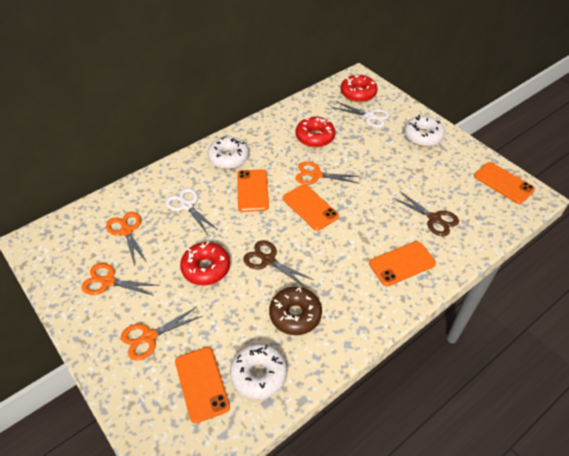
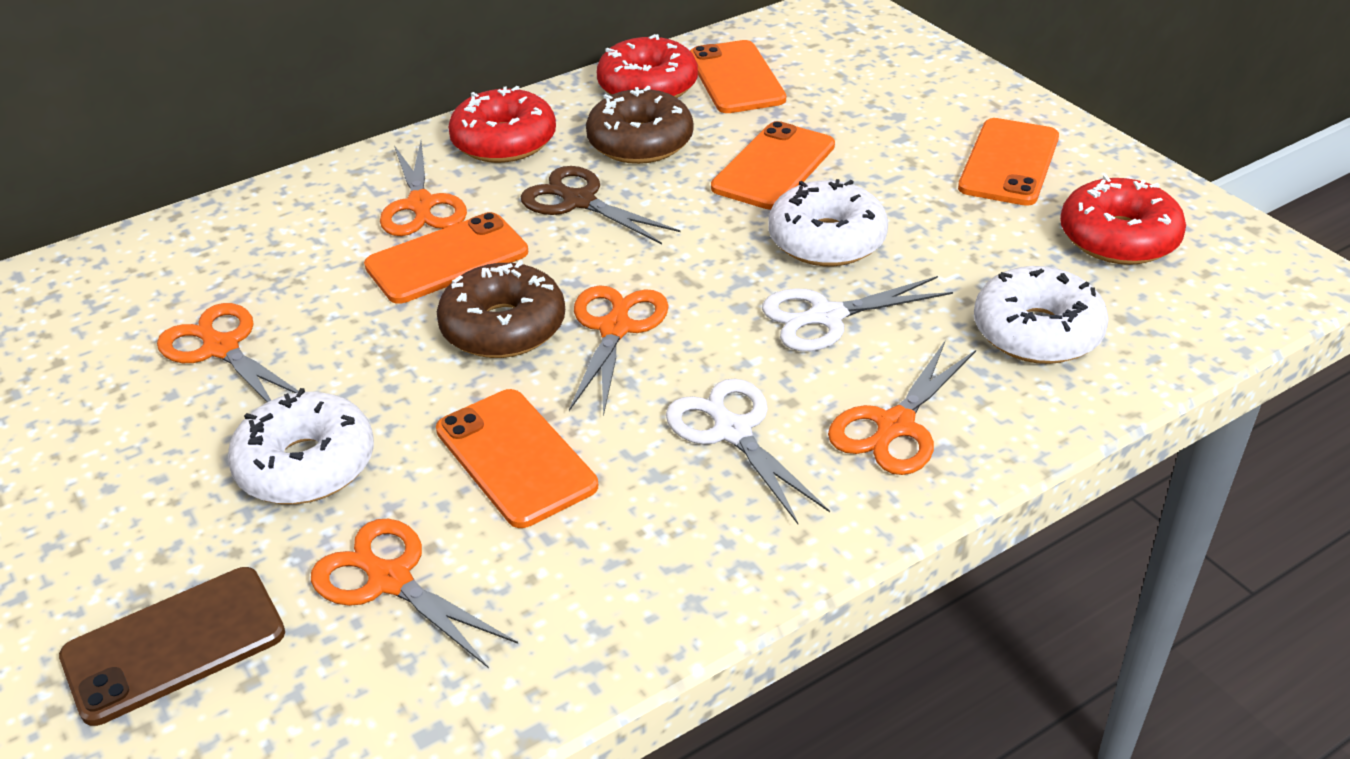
brown donut: [269,287,322,335] = 1 -> [437,260,565,358] [586,86,693,164] = 2
brown phone: none = 0 -> [59,567,285,726] = 1
brown scissors: [243,240,314,288] [393,192,459,236] = 2 -> [521,166,680,244] = 1
orange scissors: [81,263,159,295] [106,212,146,266] [121,307,203,361] [296,161,360,185] = 4 -> [157,303,298,402] [311,519,518,668] [380,141,467,236] [569,285,669,417] [828,341,976,475] = 5

